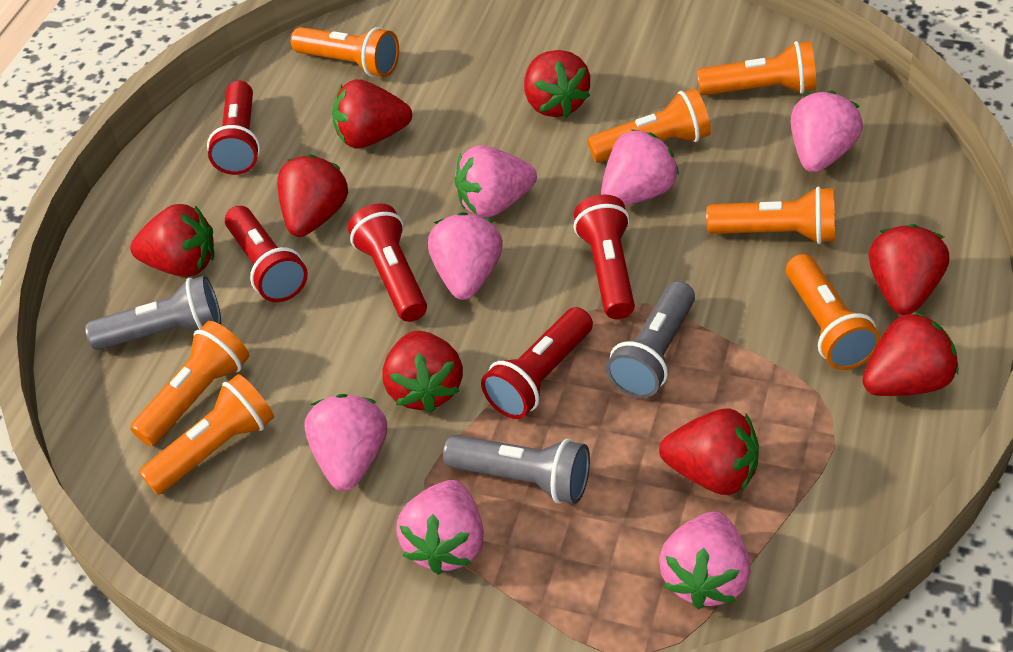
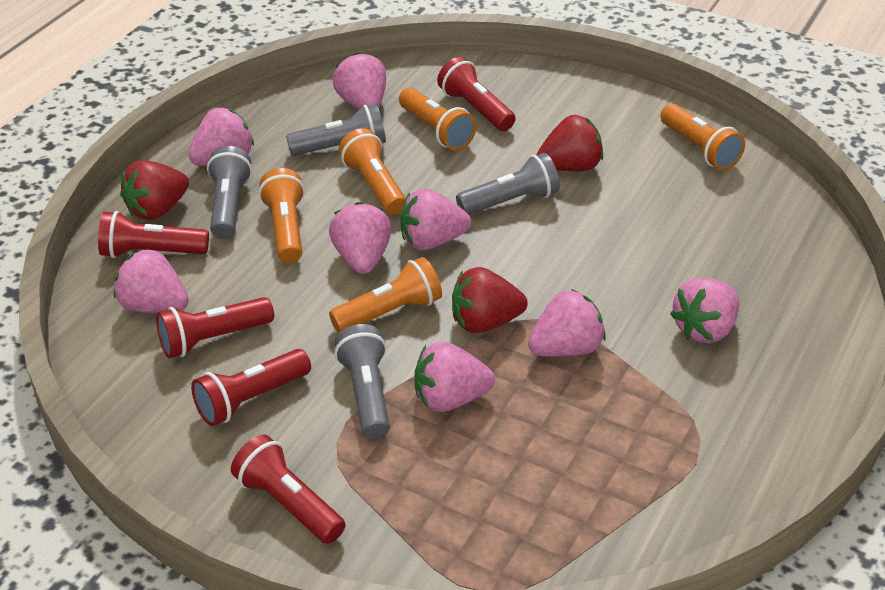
grey flashlight: [85,276,221,350] [443,435,590,504] [606,281,695,398] = 3 -> [207,146,252,239] [286,104,386,156] [334,324,390,439] [456,153,560,215] = 4
orange flashlight: [130,321,249,446] [139,374,274,495] [291,27,399,77] [587,88,711,163] [697,41,816,96] [706,187,835,244] [786,254,881,370] = 7 -> [259,168,305,263] [329,257,442,333] [338,128,406,215] [399,88,477,151] [660,104,745,170] = 5
pink strawberry: [304,394,387,491] [396,480,484,575] [428,212,503,300] [455,145,537,218] [601,129,679,206] [659,511,751,609] [791,91,863,172] = 7 -> [114,248,189,313] [188,108,254,166] [329,202,392,274] [333,52,386,109] [400,188,471,250] [415,342,495,412] [528,290,606,357] [670,278,739,343] = 8
red strawberry: [130,204,214,277] [277,154,348,237] [332,79,412,148] [382,331,463,413] [524,50,590,117] [659,408,759,495] [862,311,958,396] [868,224,949,315] = 8 -> [120,160,189,220] [452,267,528,333] [537,115,603,171] = 3

